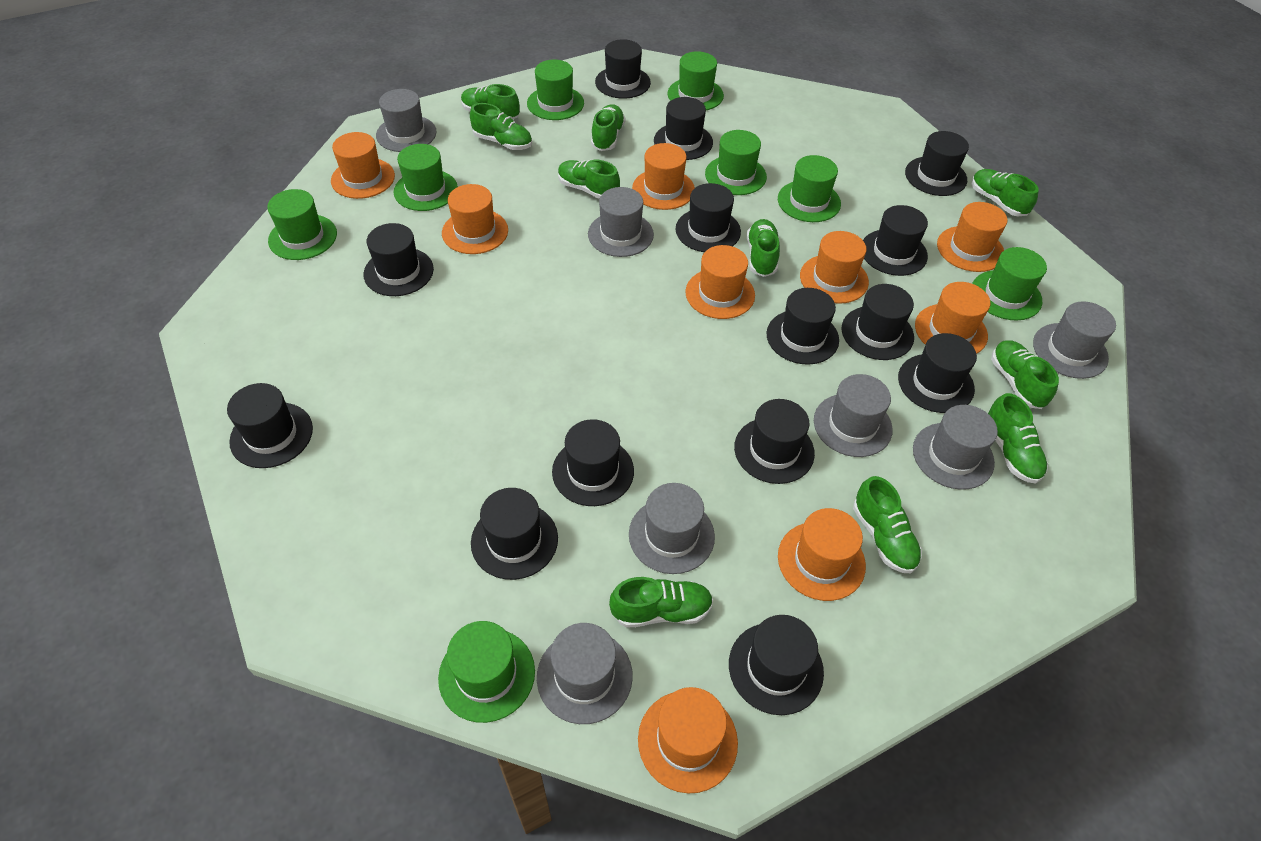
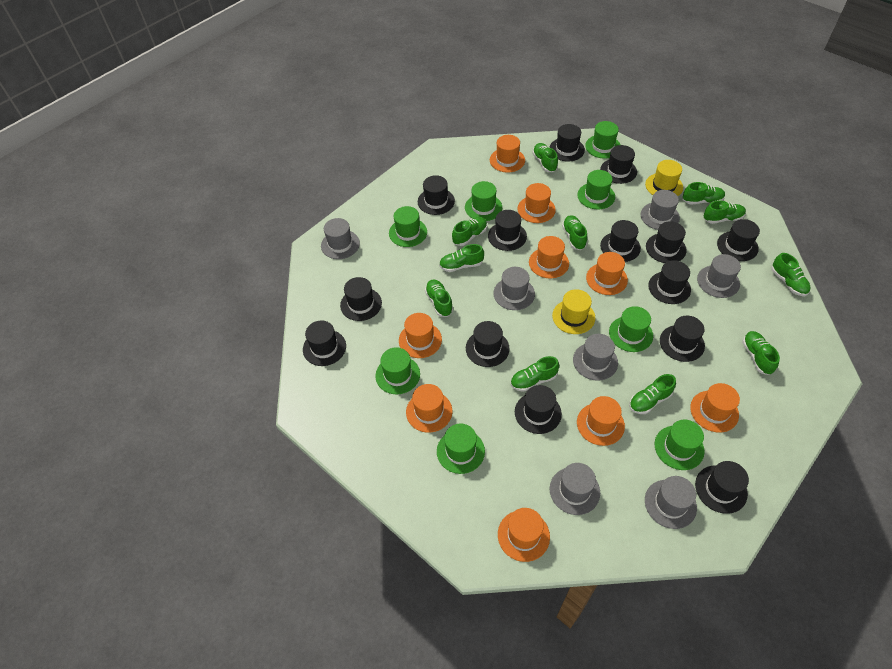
green shoe: [461,84,520,120] [470,103,532,150] [558,160,620,199] [591,104,625,151] [609,577,713,628] [747,219,780,277] [853,476,922,573] [972,169,1039,216] [988,393,1048,484] [991,340,1059,409] = 10 -> [425,279,453,317] [439,244,484,272] [452,217,487,246] [510,356,559,392] [532,143,558,172] [562,215,587,250] [629,374,676,414] [683,182,725,204] [704,200,746,224] [742,331,780,375] [771,253,811,296] = 11
yellow hat: none = 0 -> [552,289,595,334] [645,160,683,196] = 2

